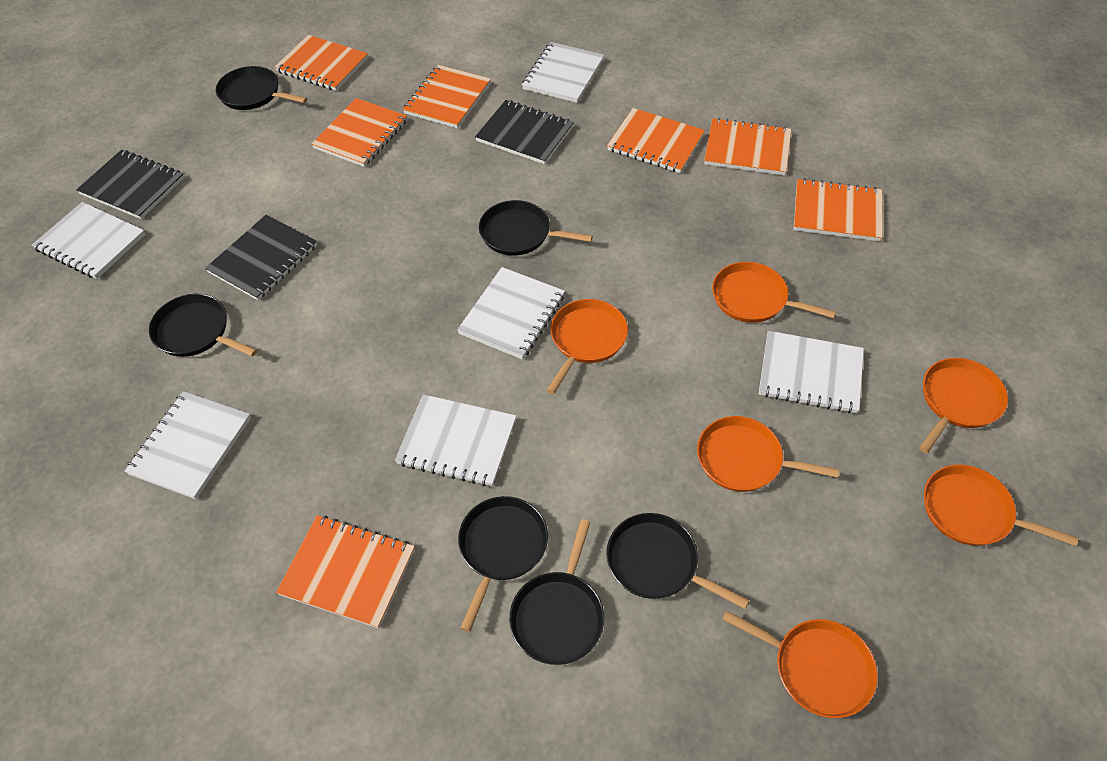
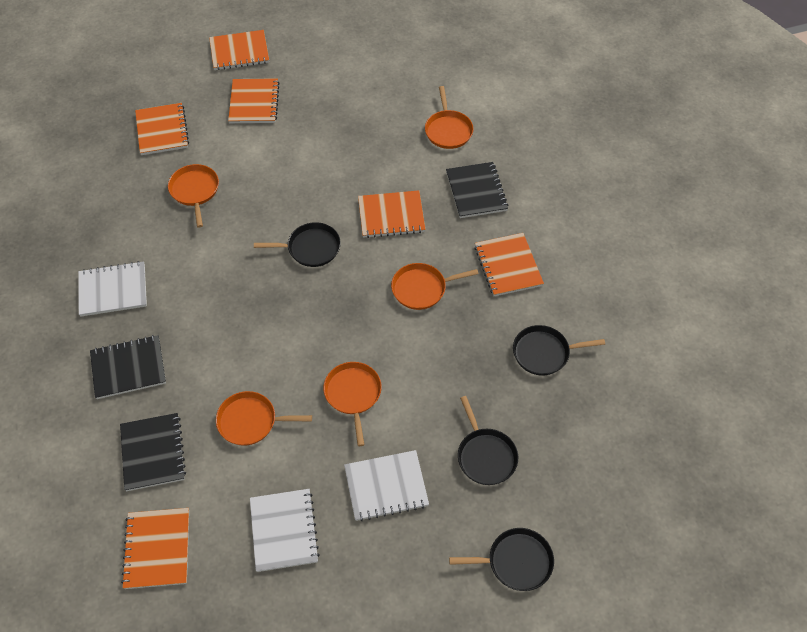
black pan: [149,294,257,357] [216,66,307,110] [458,496,548,632] [479,200,593,256] [509,519,604,665] [606,513,750,609] = 6 -> [254,222,341,267] [449,528,554,591] [458,396,518,485] [513,325,605,375] = 4
orange notebook: [275,35,368,91] [276,515,415,629] [311,98,407,167] [403,65,491,128] [607,108,705,173] [704,118,791,176] [794,178,883,241] = 7 -> [121,508,189,589] [135,103,189,155] [209,30,269,70] [228,78,280,123] [358,190,426,238] [474,233,544,296] = 6
orange pan: [546,299,628,394] [697,416,839,492] [712,262,836,323] [722,610,878,718] [919,358,1008,454] [924,464,1078,546] = 6 -> [168,164,219,227] [216,391,312,446] [323,362,382,446] [391,263,478,310] [425,86,473,149] = 5
white notebook: [32,202,145,279] [125,391,251,499] [395,394,516,486] [457,267,565,360] [522,42,605,103] [759,331,864,414] = 6 -> [78,261,147,316] [250,489,320,572] [344,450,429,521] = 3

